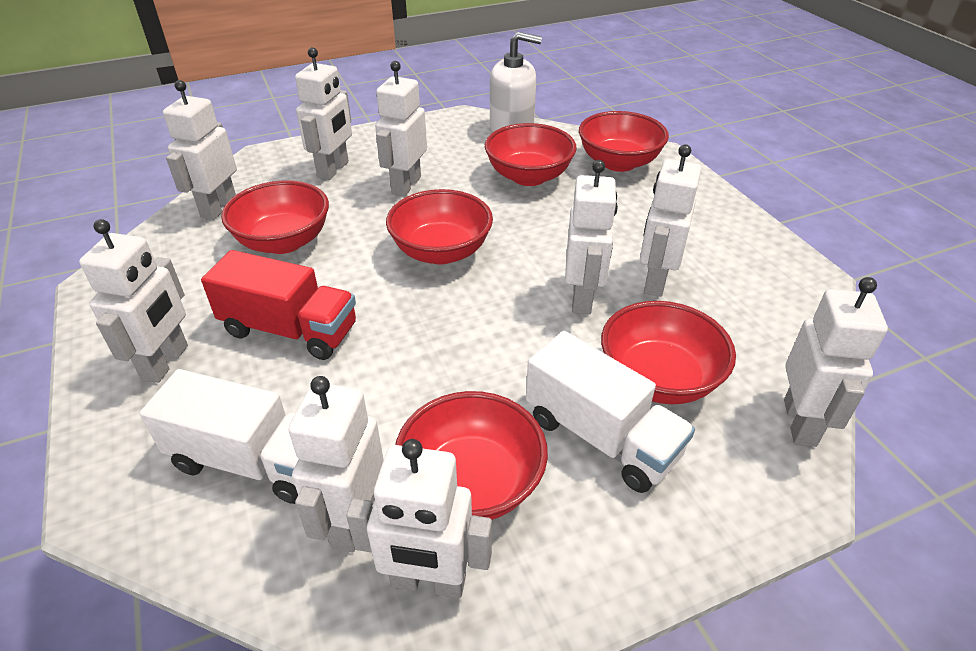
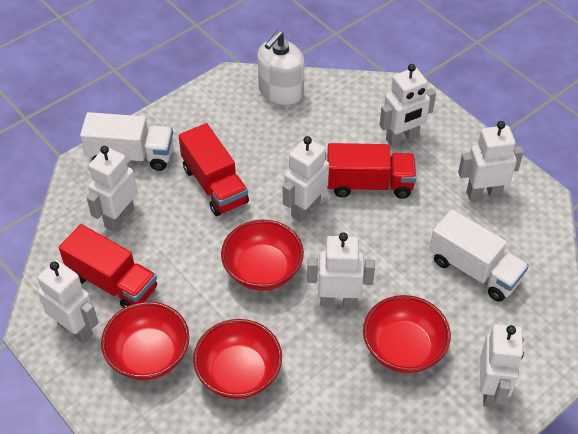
red bowl: [221,180,329,254] [386,189,493,264] [395,391,548,520] [485,123,577,186] [579,111,669,172] [601,301,736,404] = 6 -> [101,302,189,380] [193,319,282,399] [221,220,304,291] [363,295,451,373] = 4
red truck: [201,250,356,360] = 1 -> [59,224,157,308] [179,123,249,216] [327,143,417,199] = 3
white robot: [79,219,188,383] [163,80,237,220] [288,376,384,552] [295,47,352,180] [346,439,492,598] [375,61,427,196] [565,160,618,314] [640,144,701,297] [784,277,888,447] = 9 -> [38,260,98,343] [87,146,138,232] [283,136,329,222] [307,232,375,308] [380,64,436,147] [458,121,524,200] [480,324,524,408] = 7

